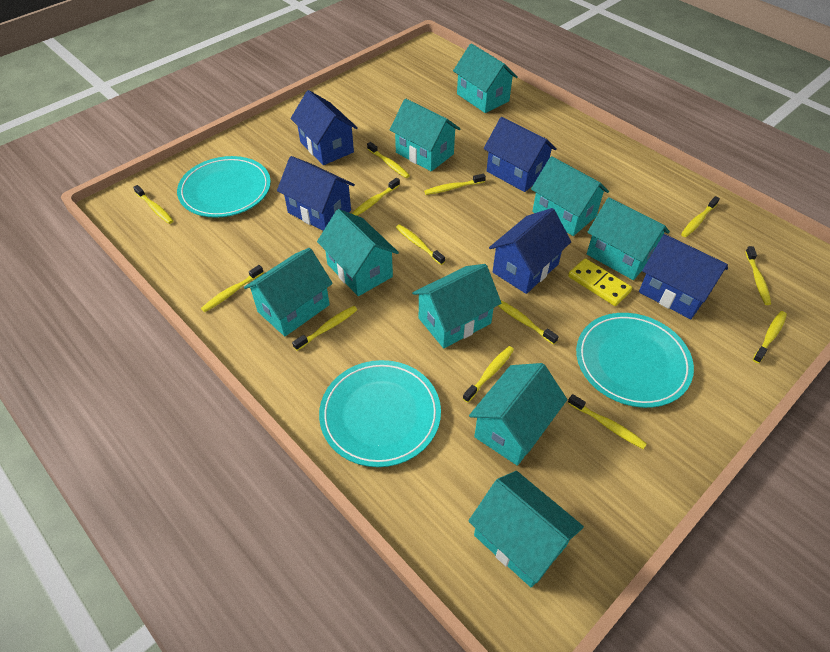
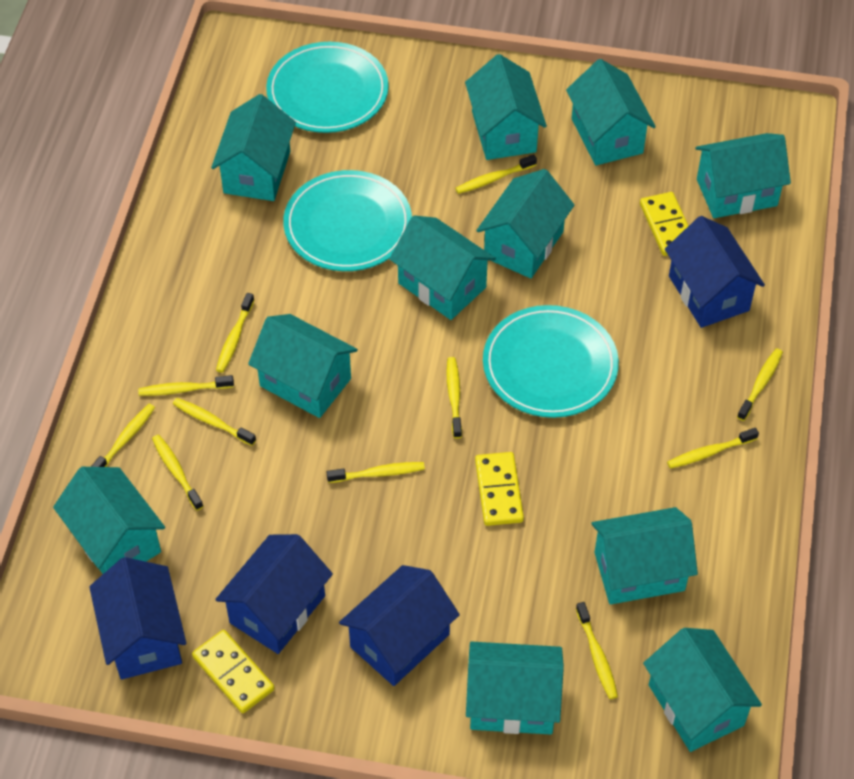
blue house: [277,156,355,231] [290,90,358,165] [484,117,557,192] [489,208,571,294] [639,234,728,319] = 5 -> [89,557,186,680] [215,534,333,654] [339,565,460,686] [665,216,765,328] = 4
turquoise house: [244,248,333,336] [317,209,399,296] [390,99,460,171] [412,264,502,348] [453,43,518,113] [468,471,584,588] [469,363,567,466] [531,156,609,236] [587,197,670,280] = 9 -> [53,467,165,574] [211,94,296,201] [248,314,358,418] [390,216,496,320] [465,54,547,160] [466,642,564,735] [476,169,574,278] [566,59,656,166] [591,507,698,605] [643,628,762,752] [695,133,791,218] = 11
yellow domino: [568,258,632,306] = 1 -> [192,630,275,713] [475,452,524,526] [640,192,688,256] = 3
yellow toothbrush: [133,185,173,224] [201,265,264,312] [292,306,357,351] [352,178,400,216] [367,142,410,178] [396,224,445,265] [424,174,486,195] [463,346,514,403] [498,301,559,345] [568,394,647,449] [681,196,720,237] [745,246,771,305] [753,311,787,363] = 13 -> [91,404,155,467] [138,375,234,396] [152,435,204,511] [173,398,256,446] [216,293,254,373] [327,462,425,483] [446,357,462,439] [455,154,537,194] [576,602,618,699] [667,428,759,469] [737,348,783,421] = 11

